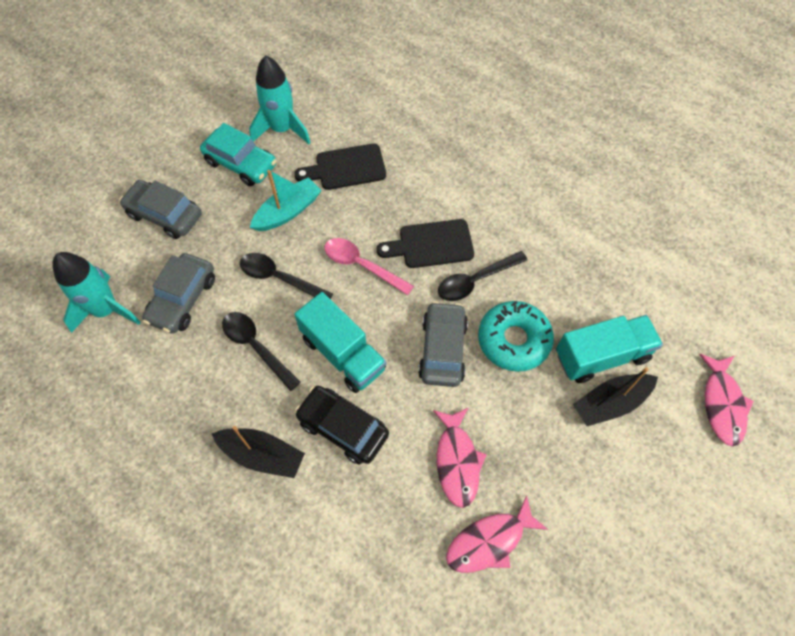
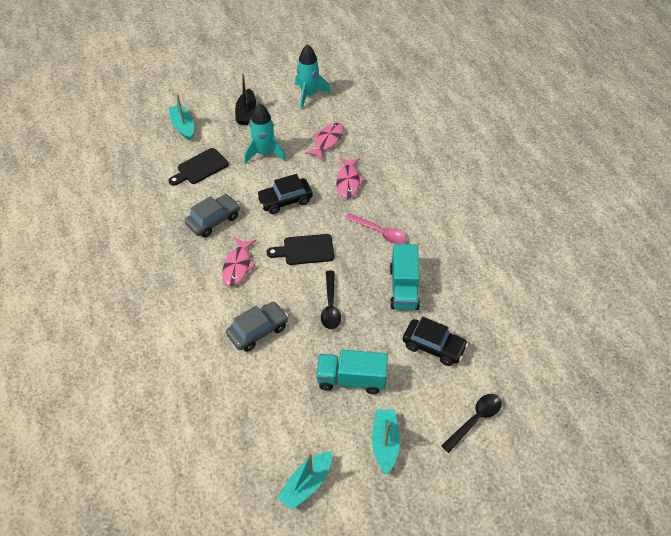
black boat: [212,426,305,478] [573,367,658,426] = 2 -> [235,73,256,125] = 1
black car: [295,386,389,465] = 1 -> [256,174,313,214] [403,317,468,366] = 2
black spoon: [222,312,301,391] [240,253,333,299] [438,251,528,301] = 3 -> [321,271,341,329] [441,394,502,453] = 2
grey car: [119,180,202,239] [142,253,215,334] [418,301,468,387] = 3 -> [185,194,240,237] [226,302,288,352] = 2
turquoise boat: [250,170,322,231] = 1 -> [169,94,194,141] [277,451,332,511] [372,409,400,475] = 3
turquoise car: [200,123,276,186] = 1 -> none = 0
turquoise donut: [478,301,554,372] = 1 -> none = 0

